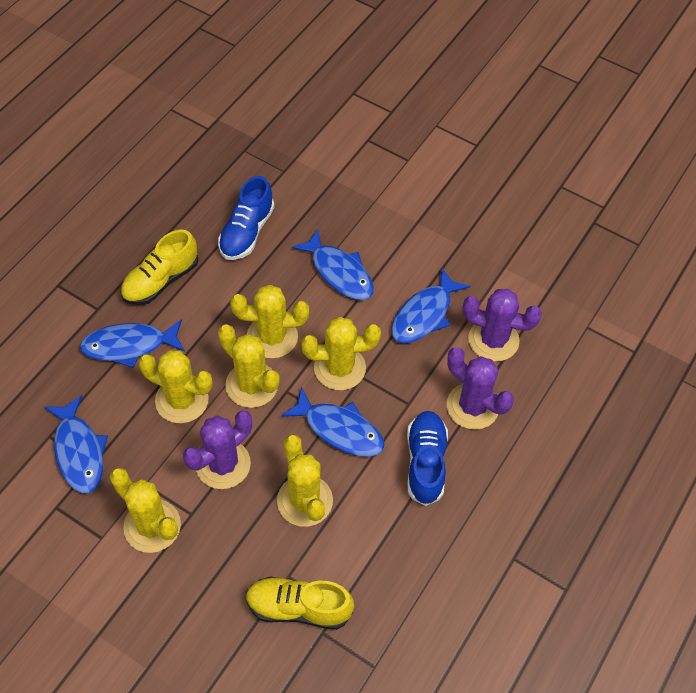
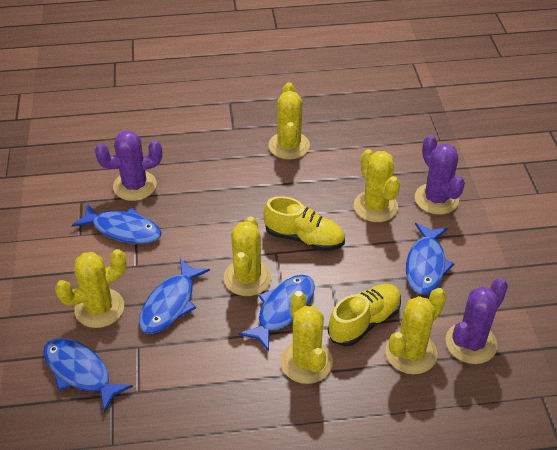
blue shoe: [218,176,275,260] [407,411,448,506] = 2 -> none = 0

